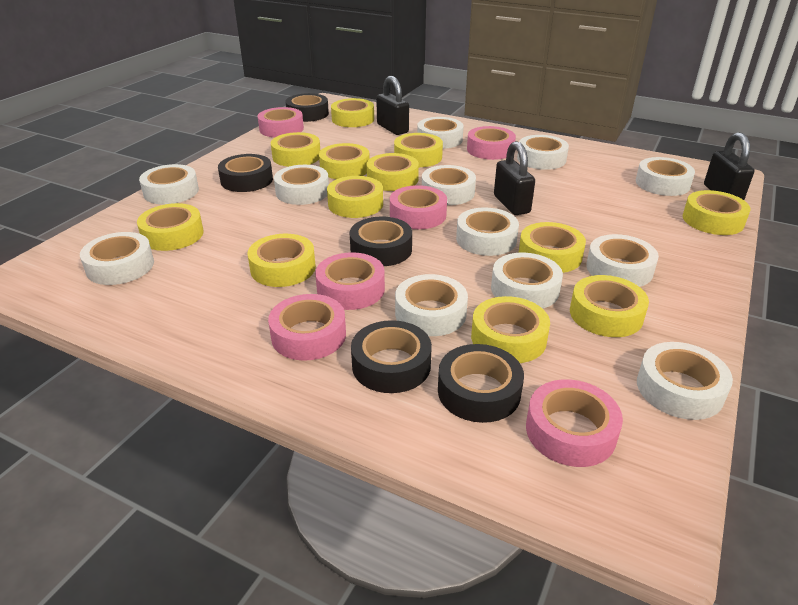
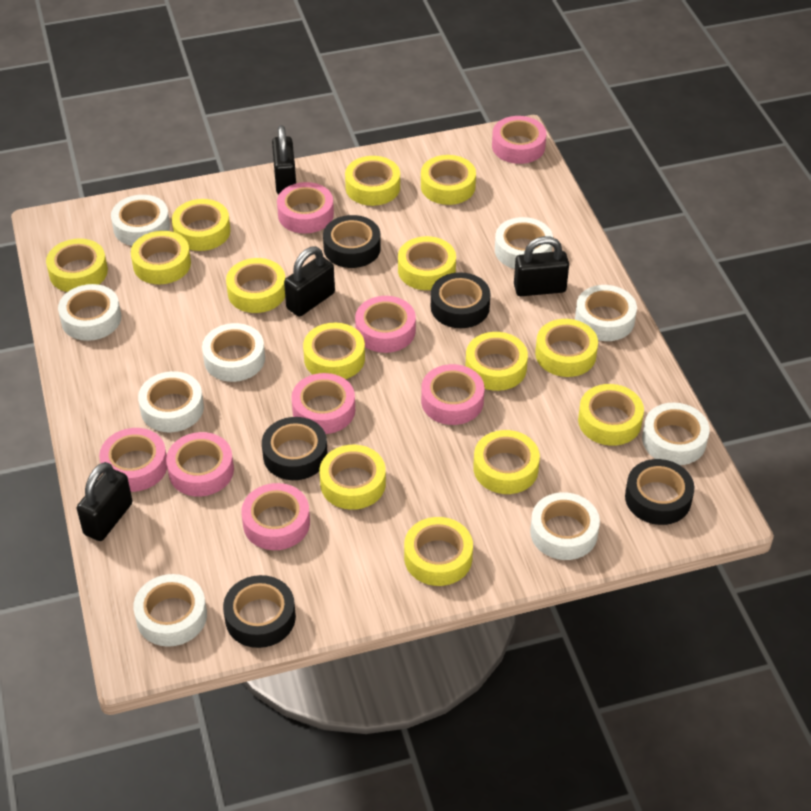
black padlock: [376,76,409,135] [494,141,535,215] [704,132,754,200] = 3 -> [77,462,133,541] [272,125,296,194] [284,247,335,317] [514,236,569,296] = 4
pink tape: [258,107,304,137] [268,294,346,361] [315,252,385,310] [390,185,447,229] [467,126,516,160] [526,379,623,467] = 6 -> [99,428,167,492] [166,432,234,496] [241,483,310,550] [277,182,334,234] [291,373,355,434] [355,296,416,353] [421,364,484,425] [492,116,546,164] = 8
white tape: [80,232,154,285] [139,164,199,204] [274,165,329,205] [395,274,468,336] [417,117,464,149] [422,165,476,205] [456,207,519,256] [491,253,563,309] [517,135,569,170] [586,234,659,287] [636,157,695,196] [637,342,733,420] = 12 -> [58,284,121,341] [111,195,170,246] [133,574,207,647] [138,371,204,432] [202,323,265,382] [495,217,553,269] [530,492,600,560] [575,285,637,341] [642,403,710,465] = 9
yellow tape: [137,203,204,251] [248,234,316,287] [271,132,320,167] [319,143,370,179] [327,176,383,218] [331,98,374,127] [367,153,419,191] [394,133,443,167] [471,296,550,363] [519,222,586,273] [570,275,649,337] [683,190,751,235] = 12 -> [46,238,108,292] [131,231,191,284] [172,199,230,251] [226,258,285,313] [303,323,365,379] [320,445,386,510] [345,156,400,206] [398,236,456,290] [404,517,473,586] [421,155,476,205] [465,332,528,391] [473,430,540,494] [535,319,598,377] [578,384,644,446] = 14

